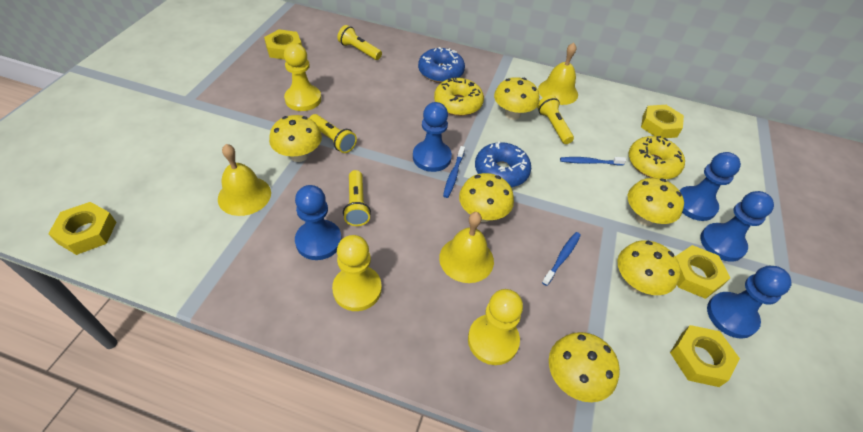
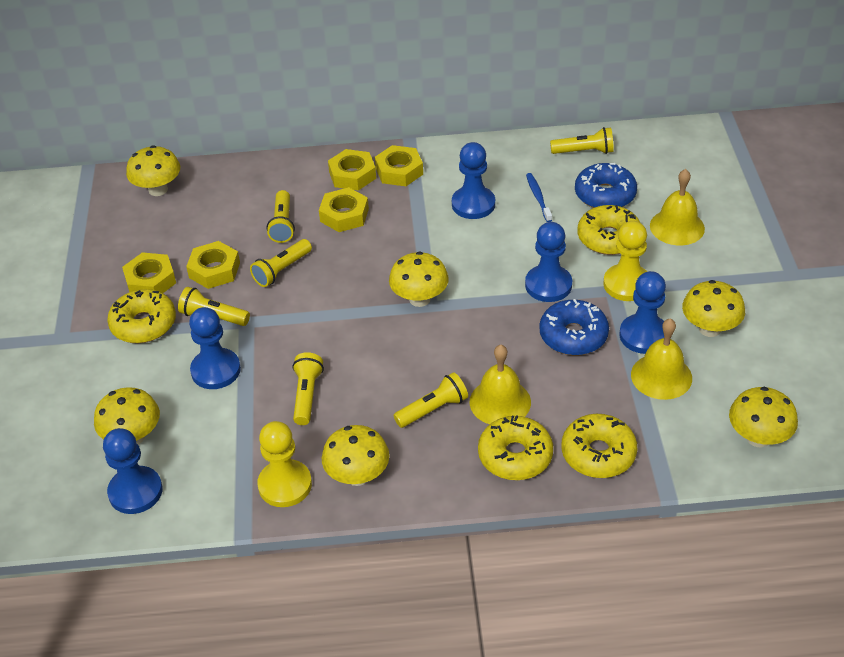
blue toothbrush: [443,146,465,198] [542,232,581,286] [560,157,626,165] = 3 -> [526,173,552,222] = 1
yellow donut: [434,77,484,116] [629,136,685,180] = 2 -> [107,289,176,343] [478,415,553,480] [561,414,637,478] [578,205,640,255] = 4
yellow flashlight: [309,114,357,153] [337,25,382,60] [343,170,371,226] [537,95,574,144] = 4 -> [178,287,250,326] [250,239,312,287] [267,190,295,243] [292,352,324,425] [393,372,468,428] [550,127,614,154] = 6
yellow pawn: [284,44,322,111] [332,235,382,311] [468,289,523,365] = 3 -> [257,421,312,507] [603,221,647,301] = 2

